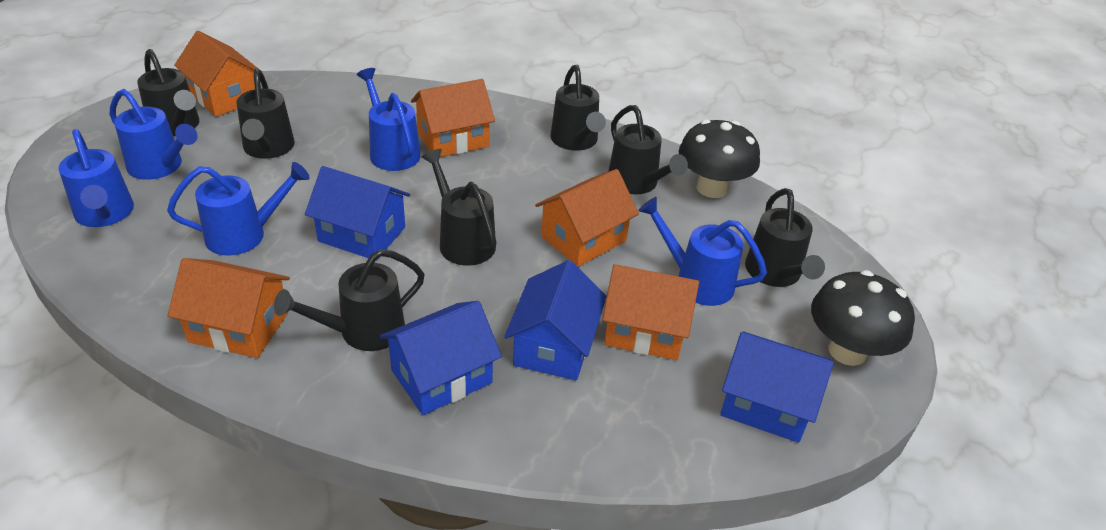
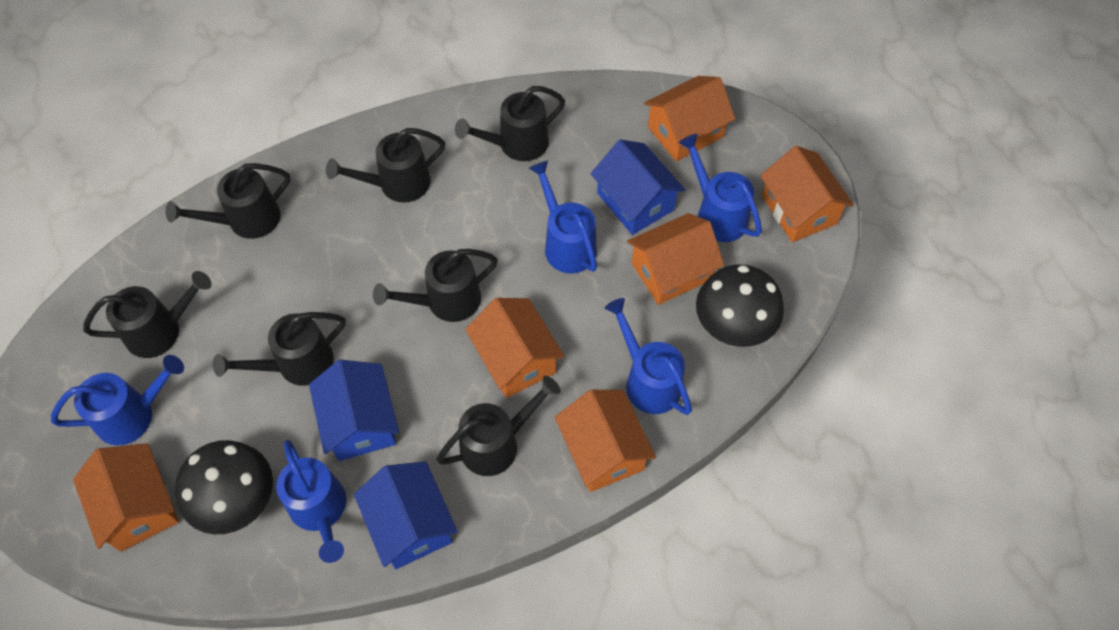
blue house: [305,166,410,261] [380,301,502,415] [504,260,607,380] [720,331,834,443] = 4 -> [309,360,399,461] [354,461,458,569] [591,140,685,235] = 3
orange house: [168,258,290,358] [174,31,262,117] [411,79,495,157] [535,169,639,267] [602,264,699,360] = 5 -> [73,443,179,552] [465,298,565,398] [555,390,656,492] [627,213,724,305] [644,76,735,161] [760,146,854,242] = 6

